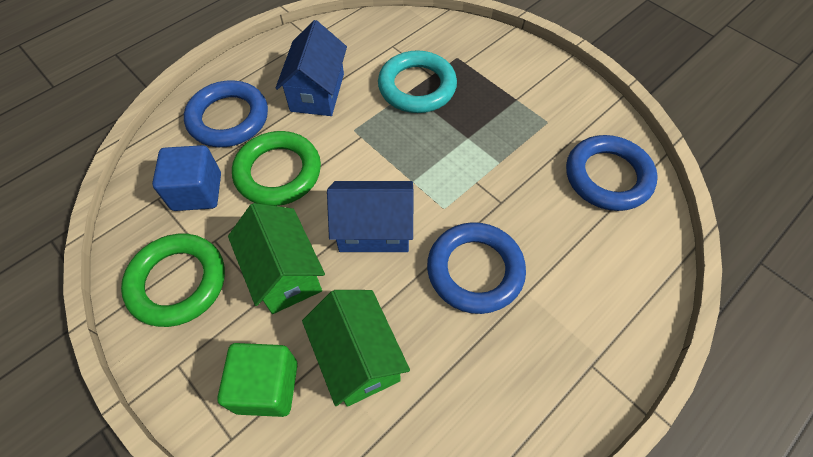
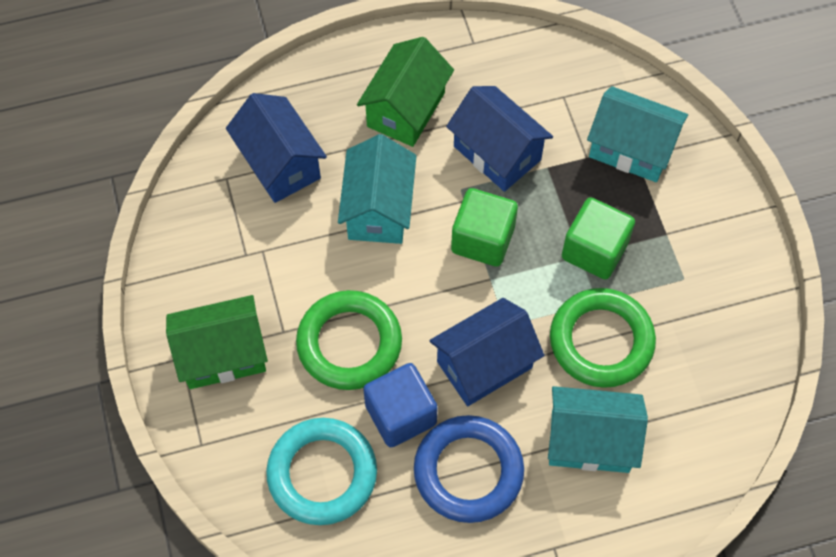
blue house: [275,20,347,116] [327,181,413,252] = 2 -> [226,93,327,203] [429,298,544,406] [446,86,553,192] = 3
blue ring: [184,80,268,147] [427,222,526,314] [566,135,658,211] = 3 -> [414,415,524,523] = 1
green cube: [217,343,298,417] = 1 -> [451,188,518,267] [562,197,635,280] = 2
turquoise house: none = 0 -> [338,134,416,244] [548,386,648,473] [587,86,688,182] = 3

